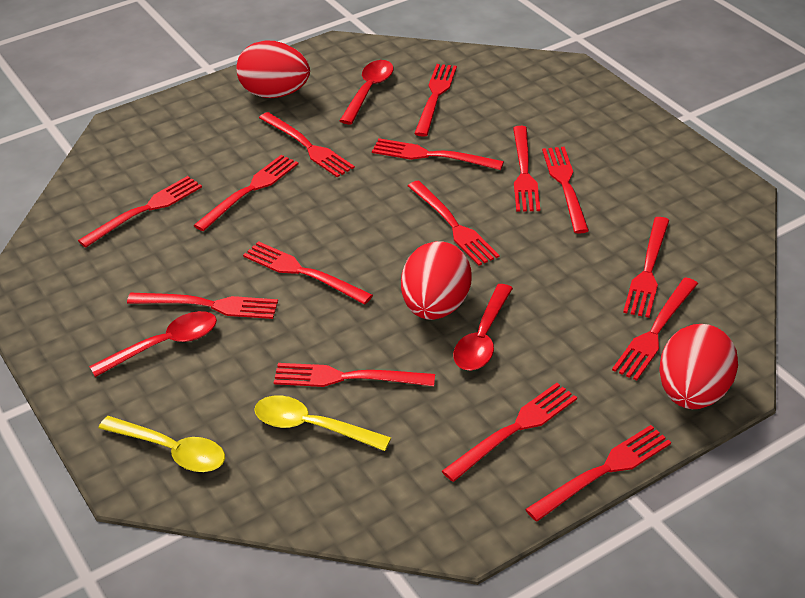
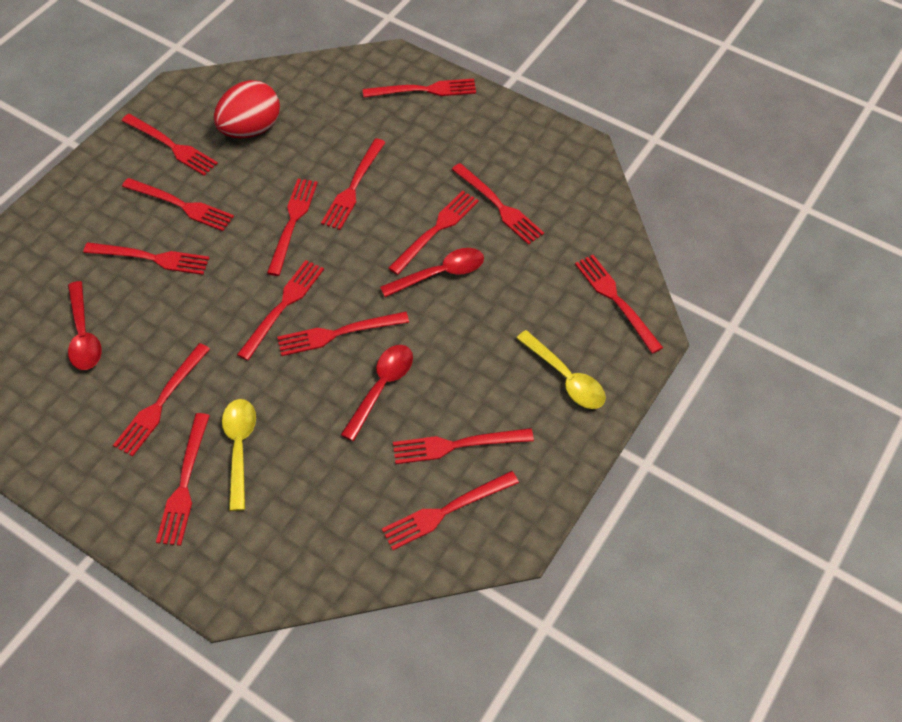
red egg: [236,40,310,98] [401,241,472,320] [659,324,738,409] = 3 -> [214,80,280,139] = 1

